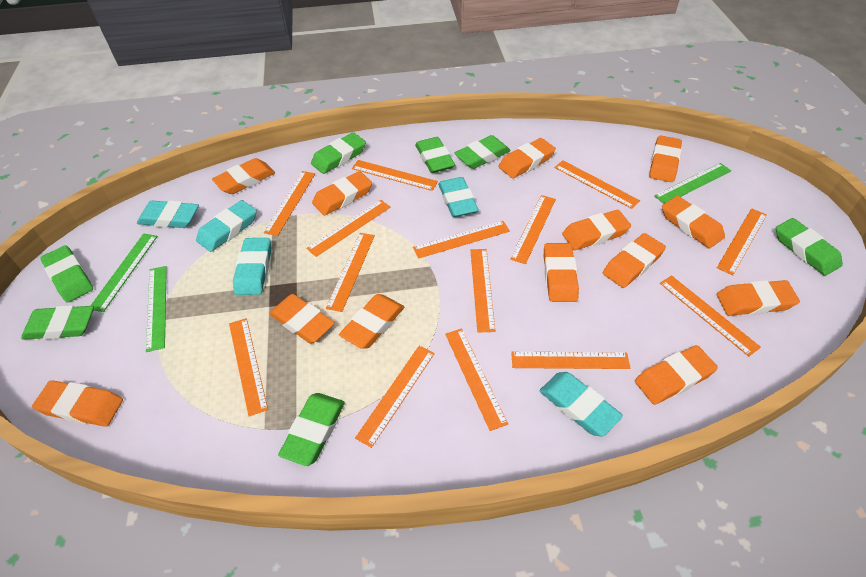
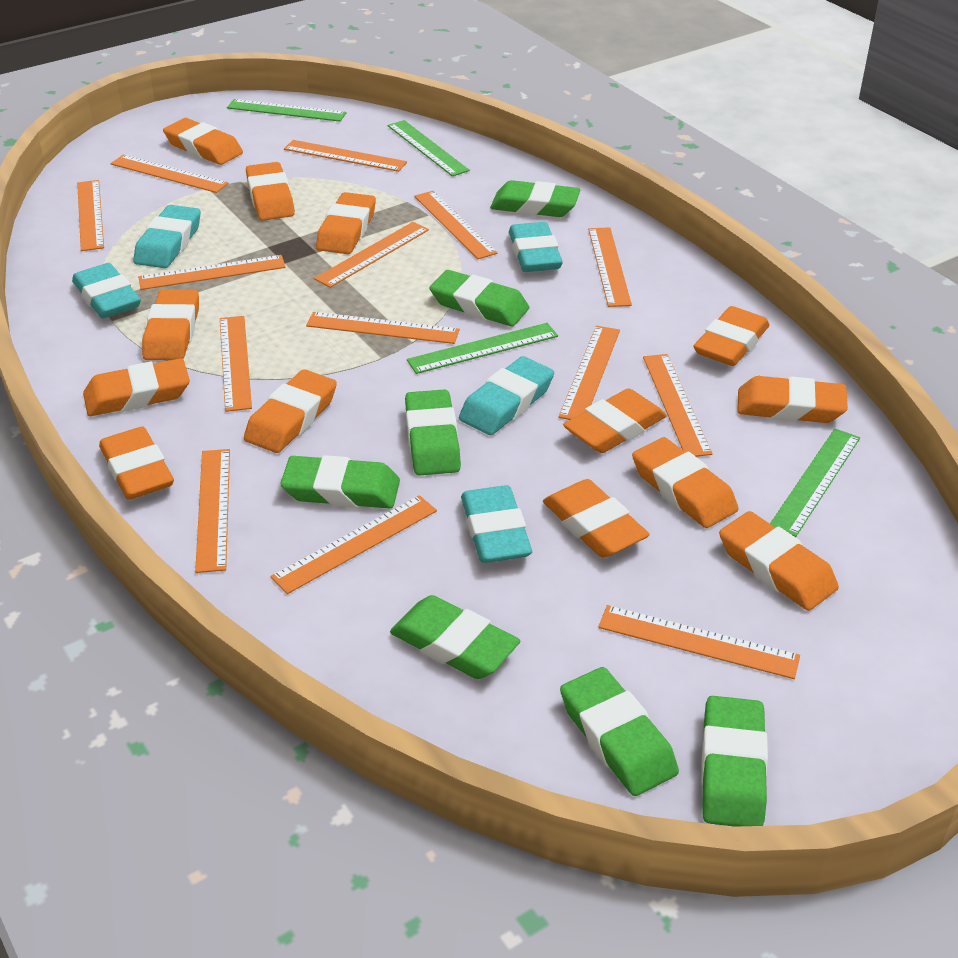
green ruler: [90,234,158,312] [146,266,167,352] [654,163,731,204] = 3 -> [227,99,347,122] [388,120,470,177] [407,323,558,374] [770,428,860,537] = 4

